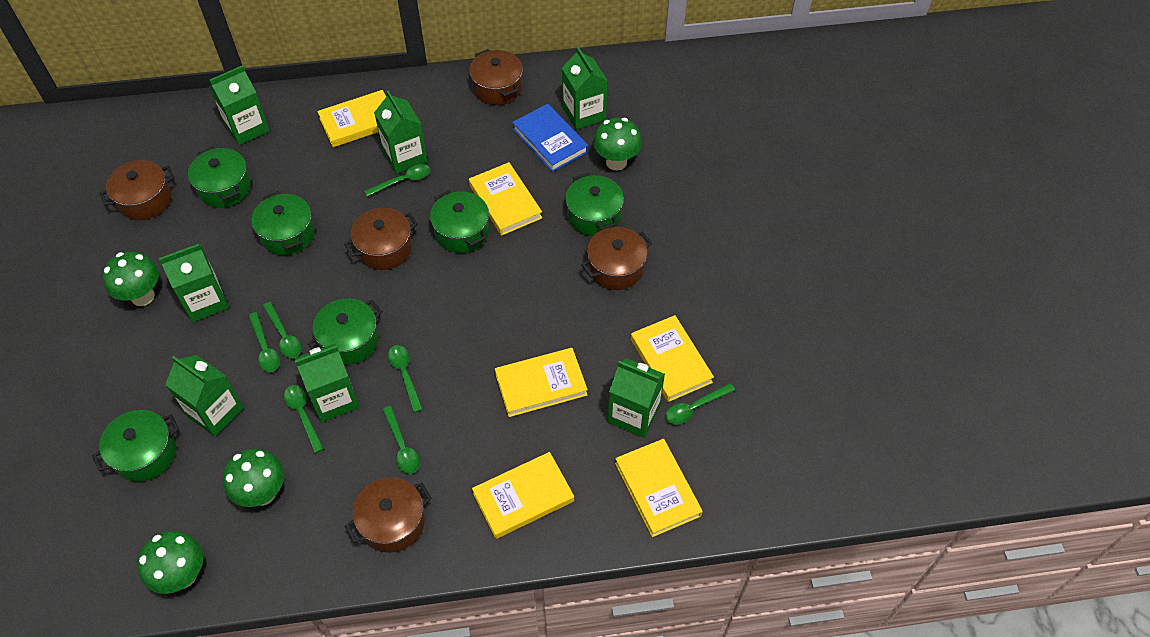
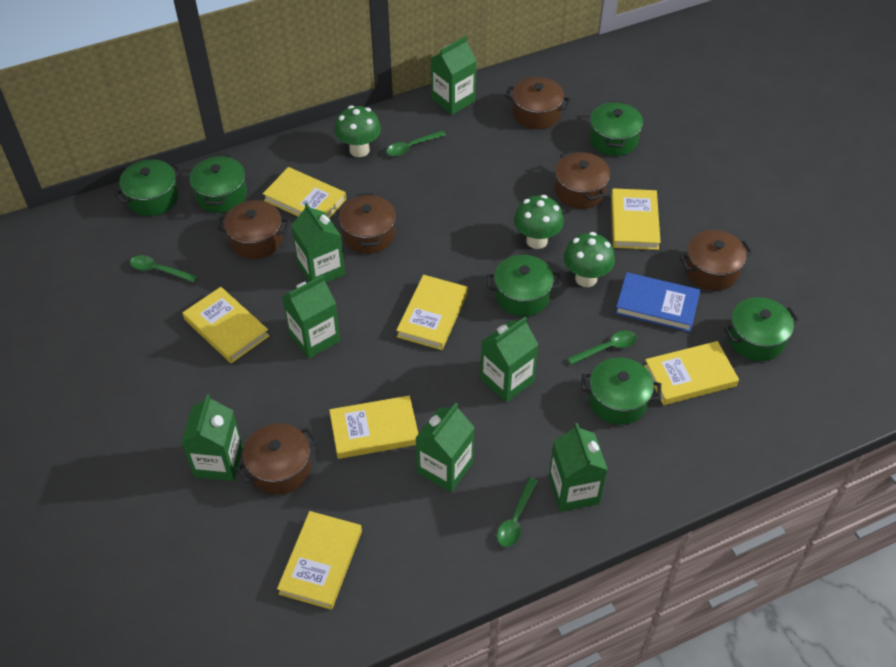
brown pot: [99,160,175,220] [344,208,418,270] [345,477,432,553] [469,49,523,105] [581,227,652,290] = 5 -> [217,200,290,259] [236,423,317,495] [339,193,396,254] [505,77,571,129] [555,150,610,209] [680,230,753,291] = 6
green mushroom: [102,252,159,306] [137,531,203,594] [223,448,284,507] [593,118,642,171] = 4 -> [335,105,381,157] [514,195,564,249] [564,232,615,287] = 3
green spoon: [249,312,280,372] [263,302,302,358] [284,385,324,453] [364,164,431,197] [382,406,420,474] [388,345,423,413] [665,383,735,424] = 7 -> [130,255,198,282] [386,130,446,156] [497,478,538,547] [567,330,637,365] = 4
yellow book: [317,90,386,147] [469,162,542,236] [472,452,574,539] [495,348,588,417] [615,439,703,537] [631,315,714,402] = 6 -> [183,287,269,363] [263,167,346,218] [277,511,362,610] [329,396,418,459] [396,275,468,350] [611,188,661,250] [644,341,739,405] = 7

